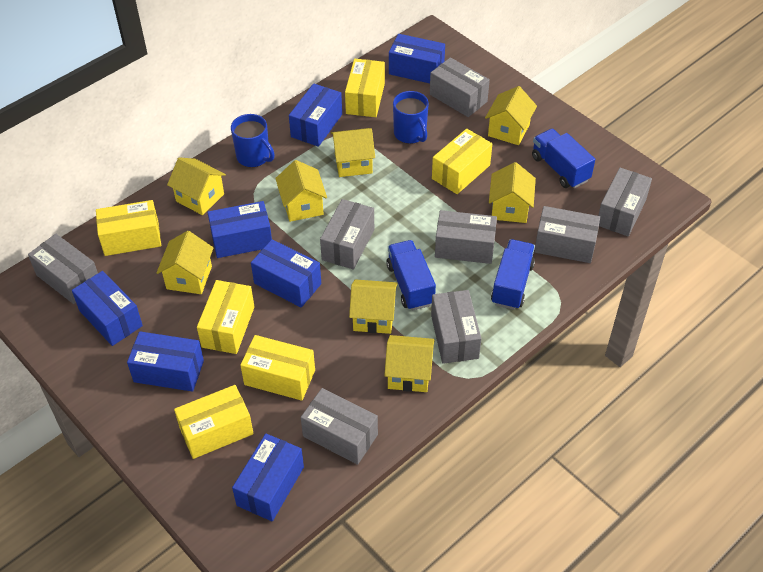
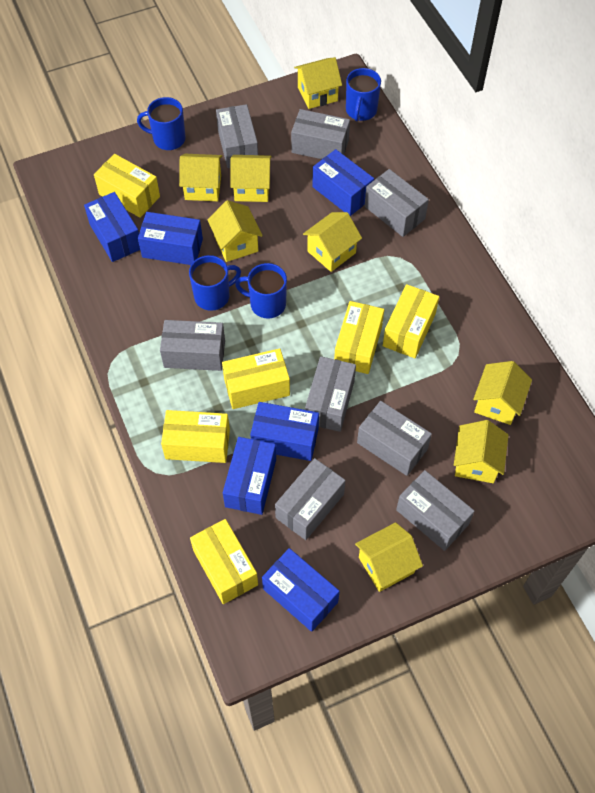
blue box: [72,271,143,346] [127,331,204,392] [208,201,272,258] [232,434,304,521] [251,239,321,308] [289,83,342,147] [389,34,445,83] = 7 -> [84,192,140,262] [138,212,203,265] [223,437,276,515] [250,402,319,461] [262,548,340,632] [312,149,374,216] = 6
blue mug: [231,114,275,167] [393,91,429,144] = 2 -> [137,97,186,150] [189,255,241,311] [235,263,287,319] [346,68,381,121] = 4
blue truck: [387,240,436,310] [491,239,535,310] [532,129,595,188] = 3 -> none = 0

